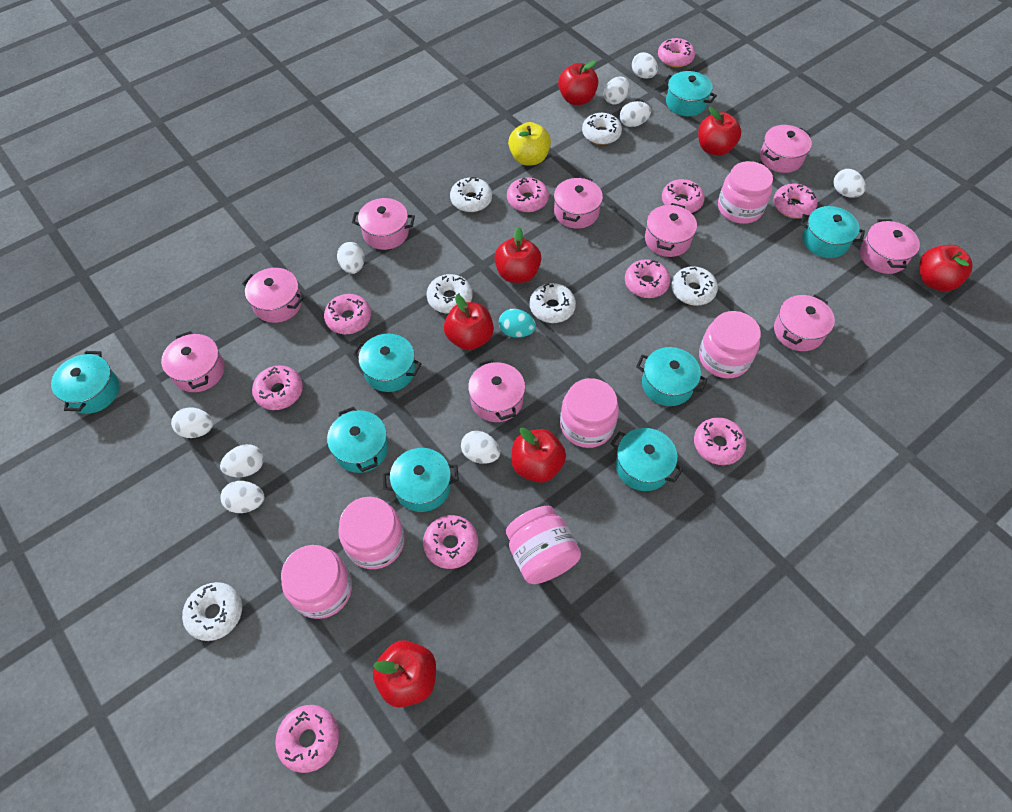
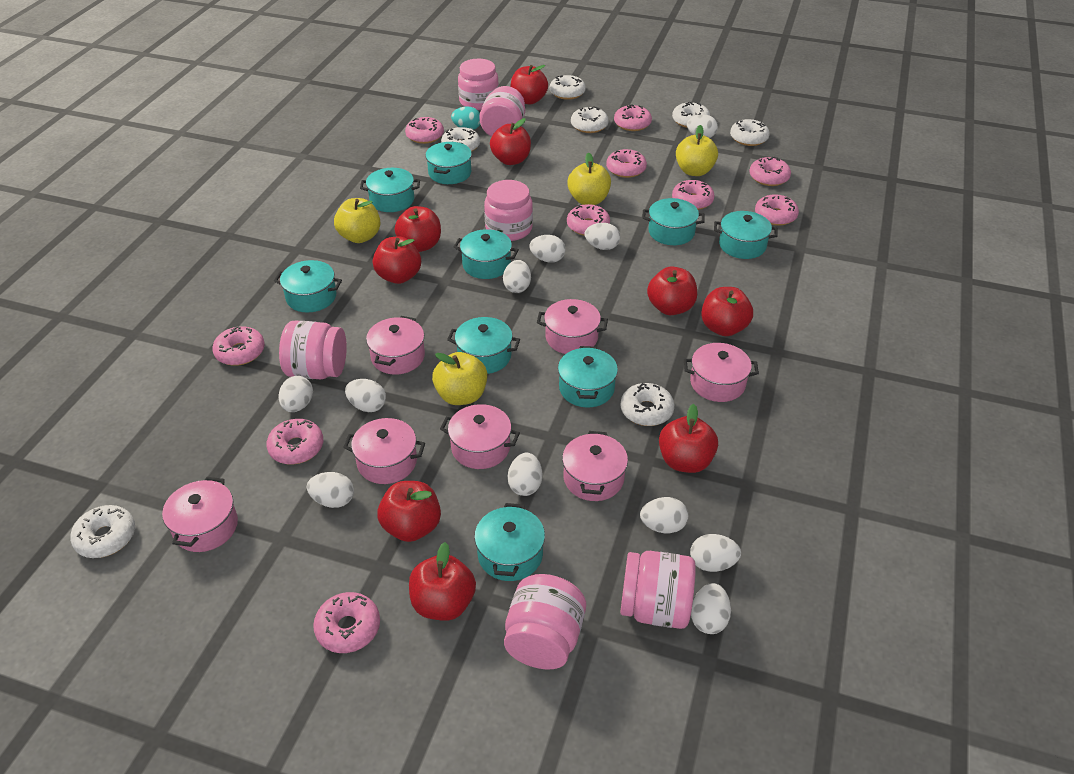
pink pot: [161,331,225,392] [242,268,304,323] [352,198,415,250] [468,359,525,422] [554,176,603,229] [645,203,697,257] [760,125,812,173] [774,295,835,351] [860,219,920,274] = 9 -> [162,477,238,552] [343,418,425,484] [366,316,425,375] [440,404,520,469] [537,299,608,354] [562,431,628,501] [684,343,759,402] = 7
red apple: [373,640,436,708] [444,294,494,350] [494,227,542,283] [512,427,566,483] [558,60,598,105] [698,107,741,156] [919,245,972,291] = 7 -> [373,237,421,284] [377,481,441,542] [395,206,441,252] [409,542,476,621] [490,118,531,165] [511,65,548,105] [647,266,697,315] [659,404,718,473] [701,287,753,336] = 9
turquoise pot: [51,351,119,414] [327,407,388,473] [353,334,422,392] [383,448,459,512] [611,428,683,491] [636,347,707,406] [663,71,717,116] [800,206,865,258] = 8 -> [274,260,342,313] [360,168,420,212] [425,142,472,184] [447,317,520,374] [454,229,519,279] [474,503,545,581] [558,346,618,408] [642,198,705,245] [714,211,778,259] = 9
white donut: [182,582,242,641] [427,274,472,314] [450,177,492,212] [530,283,576,323] [582,113,622,145] [671,266,718,306] = 6 -> [70,505,135,558] [441,127,480,152] [550,75,586,100] [571,106,609,133] [621,383,675,426] [672,102,710,128] [730,119,770,146] = 7
white egg: [171,407,213,438] [220,444,264,477] [221,481,265,513] [337,242,365,274] [461,431,500,464] [604,76,629,105] [620,101,651,127] [632,52,658,79] [833,169,866,198] = 9 -> [279,376,313,412] [307,472,354,508] [345,379,386,412] [503,260,531,293] [508,453,542,496] [529,235,566,263] [585,223,620,250] [640,497,688,533] [687,114,718,138] [690,534,741,572] [691,583,731,634] = 11
yellow apple: [508,122,551,165] = 1 -> [334,198,381,243] [432,352,487,405] [567,153,611,205] [676,125,718,176] = 4

